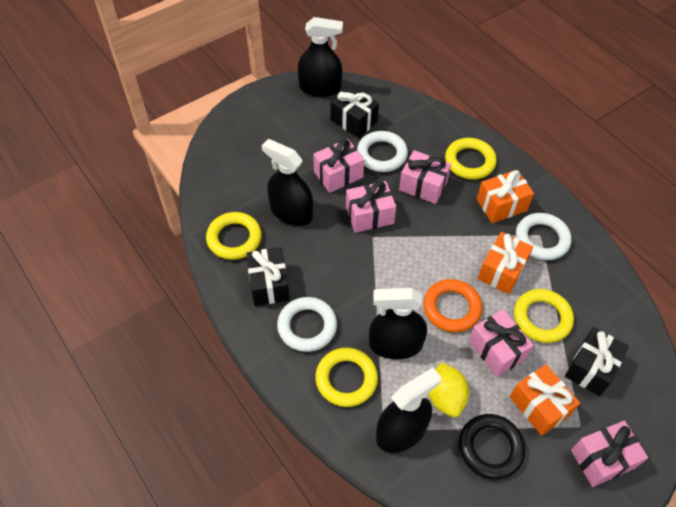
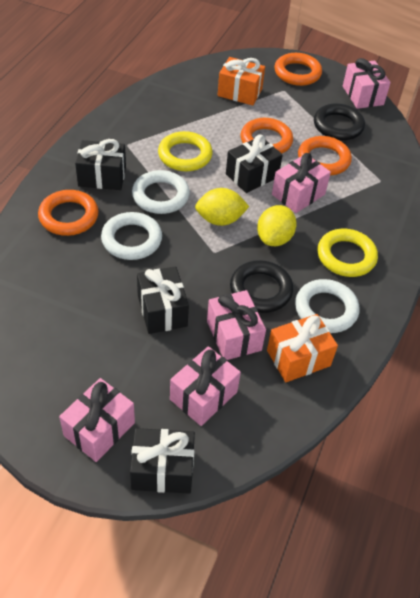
black gift: [246,247,290,306] [330,85,379,138] [565,327,629,396] = 3 -> [75,139,126,190] [130,428,195,494] [137,266,189,334] [226,135,283,193] = 4
black ring: [459,414,525,479] = 1 -> [230,260,293,313] [314,103,365,141] = 2
black spray bottle: [261,139,313,226] [298,17,343,97] [369,288,427,359] [376,368,441,453] = 4 -> none = 0
orange gift: [477,170,534,223] [478,232,533,294] [510,364,580,436] = 3 -> [218,57,265,106] [267,314,338,382] = 2
orange ring: [423,279,482,332] = 1 -> [38,190,99,236] [241,118,293,153] [274,53,322,86] [298,136,352,176] = 4
yellow lemon: [428,362,469,417] = 1 -> [195,188,249,226] [257,205,297,246] = 2
yellow ring: [206,212,262,260] [315,348,378,407] [445,138,497,179] [514,289,574,343] = 4 -> [158,131,213,171] [317,229,378,277] = 2

